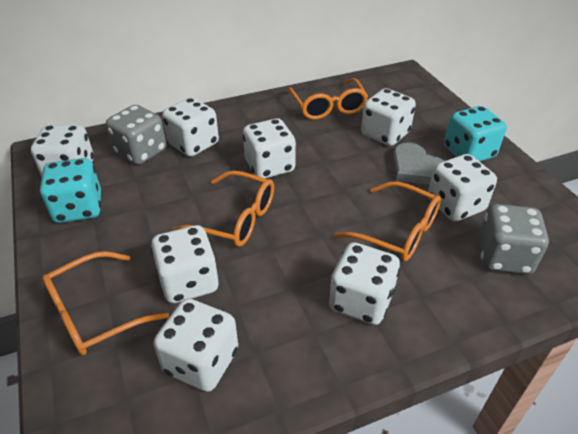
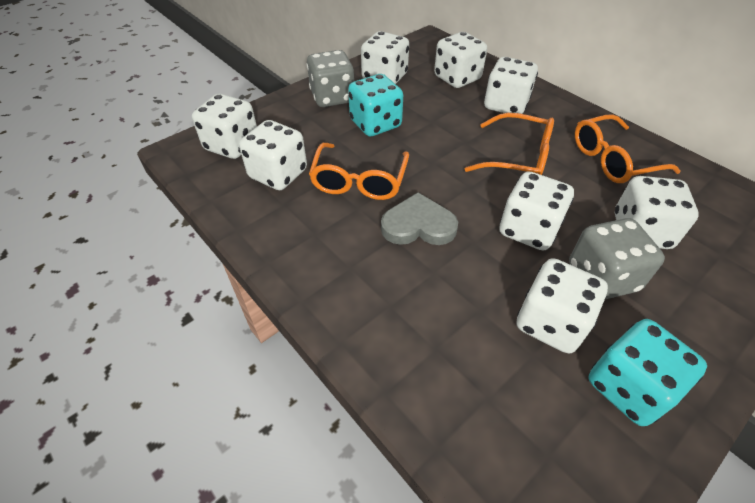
orange glasses: [42,251,169,356] [172,171,274,247] [287,78,368,120] [334,182,441,261] = 4 -> [309,143,409,200] [465,113,554,175] [575,114,680,183] = 3

